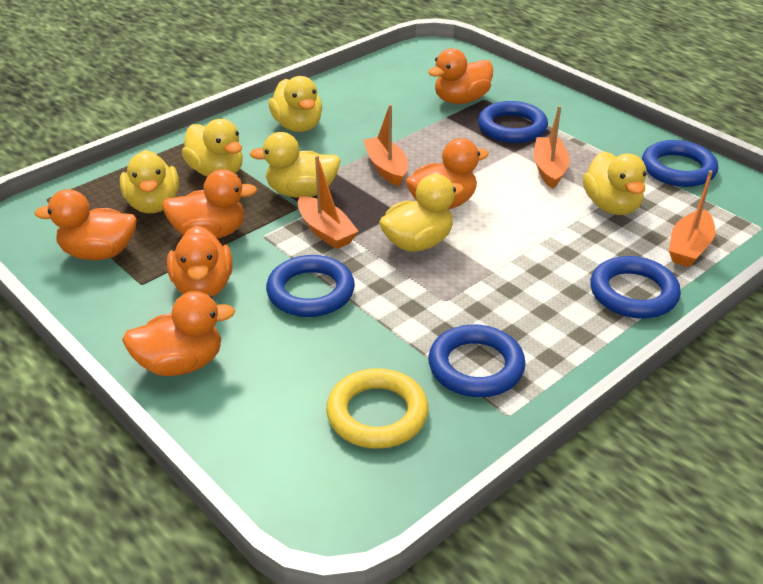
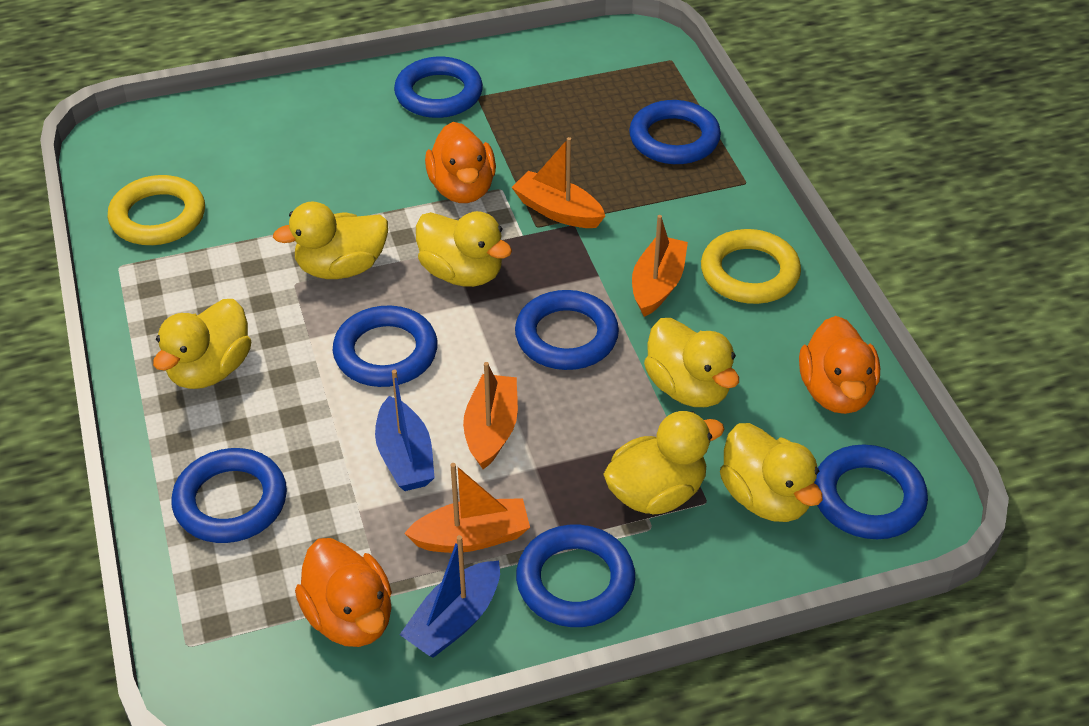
blue boat: none = 0 -> [375,370,435,491] [400,535,500,658] = 2
blue ring: [266,255,355,317] [428,325,526,397] [478,101,548,143] [590,256,681,318] [642,140,718,187] = 5 -> [171,448,287,543] [333,306,438,387] [394,57,483,118] [515,290,619,370] [516,525,635,627] [629,100,721,164] [814,444,928,539] = 7
orange duck: [35,189,136,260] [122,291,235,376] [162,169,257,239] [167,225,233,297] [406,138,489,209] [428,48,493,104] = 6 -> [295,538,392,647] [425,122,496,203] [799,316,880,414] = 3
yellow ring: [326,368,428,449] = 1 -> [107,175,205,245] [701,229,801,304] = 2

